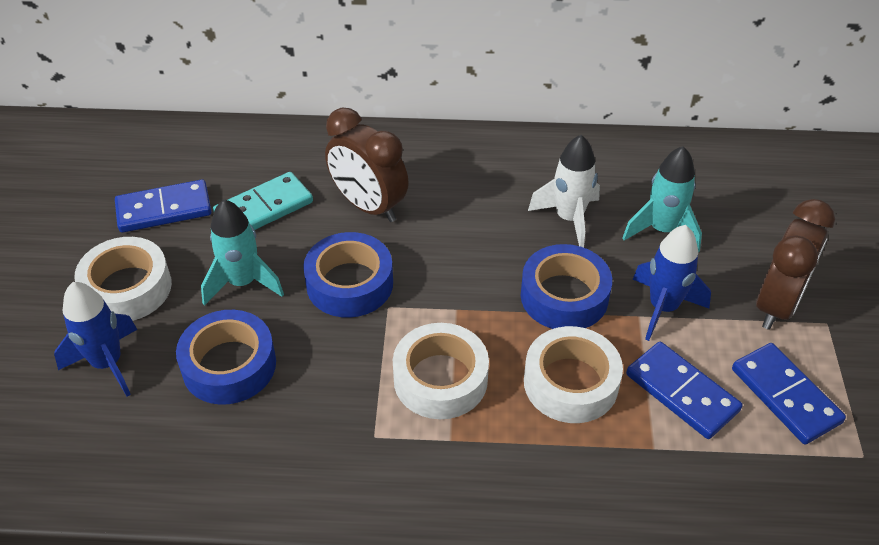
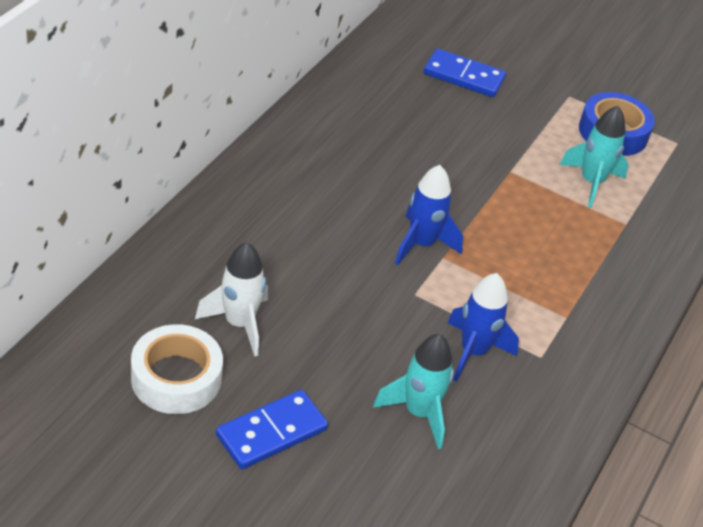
blue domino: [115,179,212,233] [626,342,742,439] [732,343,846,445] = 3 -> [216,390,328,469] [424,48,506,97] = 2
blue tape: [176,310,276,405] [303,232,393,318] [521,244,612,329] = 3 -> [579,92,655,156] = 1
brown clock: [325,107,409,222] [756,199,835,330] = 2 -> none = 0
turquoise domino: [213,172,313,230] = 1 -> none = 0
white tape: [75,237,172,321] [393,323,489,419] [524,326,623,423] = 3 -> [131,324,223,414] = 1

